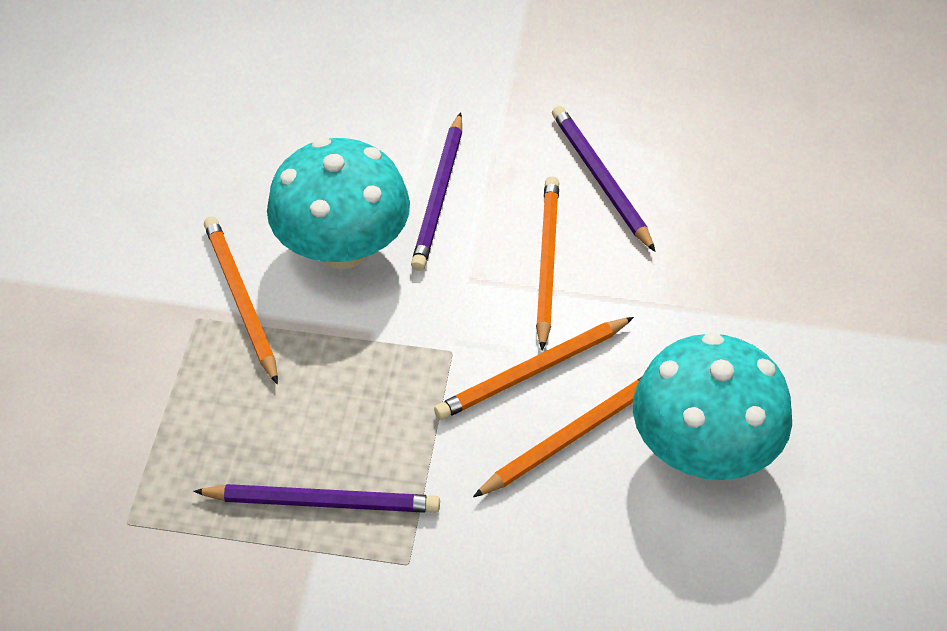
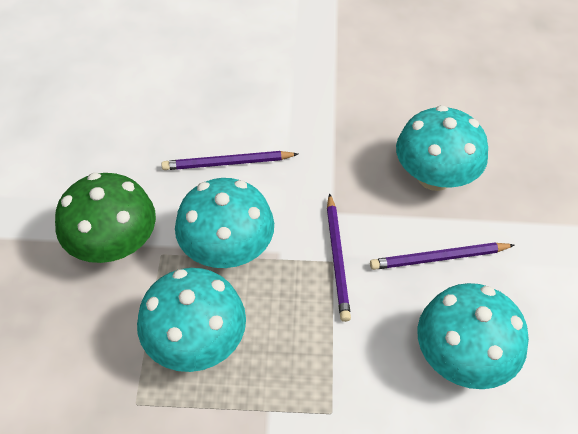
green mushroom: none = 0 -> [55,173,156,263] = 1
orange pencil: [204,216,278,385] [434,317,634,420] [473,377,642,497] [536,176,559,351] = 4 -> none = 0
turquoise mushroom: [267,137,410,269] [633,332,792,480] = 2 -> [137,268,246,372] [175,178,274,268] [396,105,488,191] [417,283,529,389] = 4

